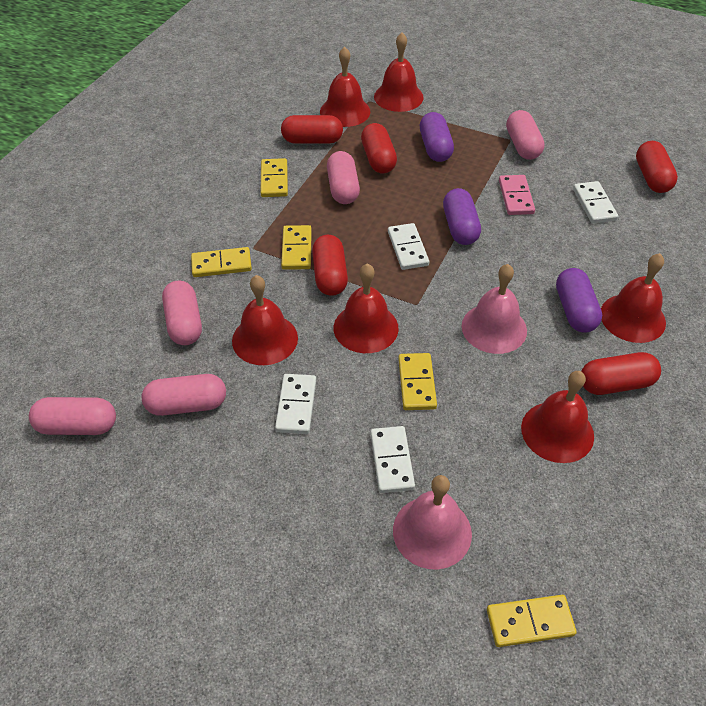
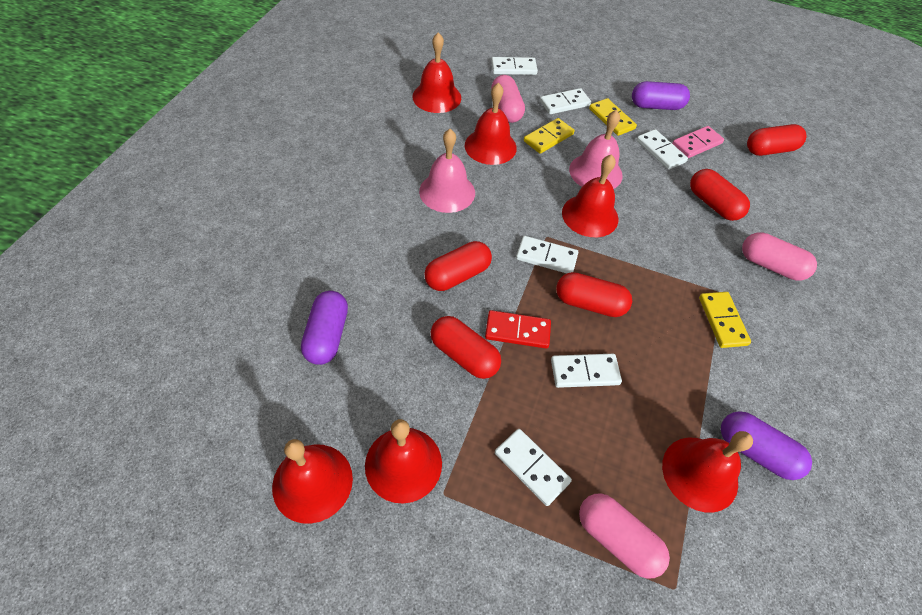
pink capsule: [29,397,116,435] [142,374,226,416] [162,281,202,345] [327,151,360,204] [506,110,545,160] = 5 -> [491,75,525,123] [579,493,670,579] [742,232,817,281] = 3
red domino: none = 0 -> [485,310,551,348] = 1
white domino: [275,374,316,434] [370,426,415,493] [388,223,429,270] [573,181,618,223] = 4 -> [491,57,538,75] [495,429,572,506] [516,236,578,274] [540,88,591,114] [551,354,622,388] [637,129,688,170] = 6
yellow domino: [191,247,252,277] [261,158,288,197] [281,225,312,270] [398,353,437,410] [487,595,577,647] = 5 -> [524,118,575,154] [589,98,637,136] [699,292,751,348] = 3

